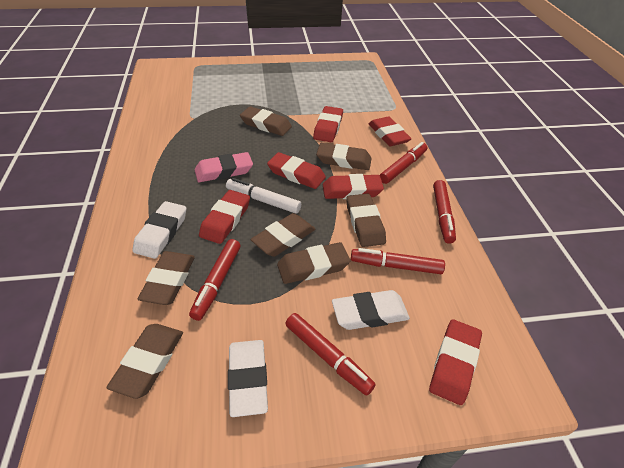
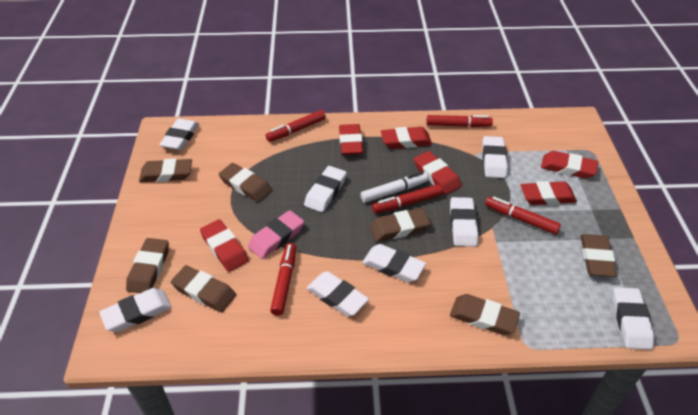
white eraser: [132,201,186,259] [228,340,268,417] [332,290,410,330] = 3 -> [99,288,171,332] [159,119,199,150] [304,166,347,212] [307,271,369,316] [362,244,426,283] [450,197,478,247] [482,136,508,178] [613,287,655,350] = 8

